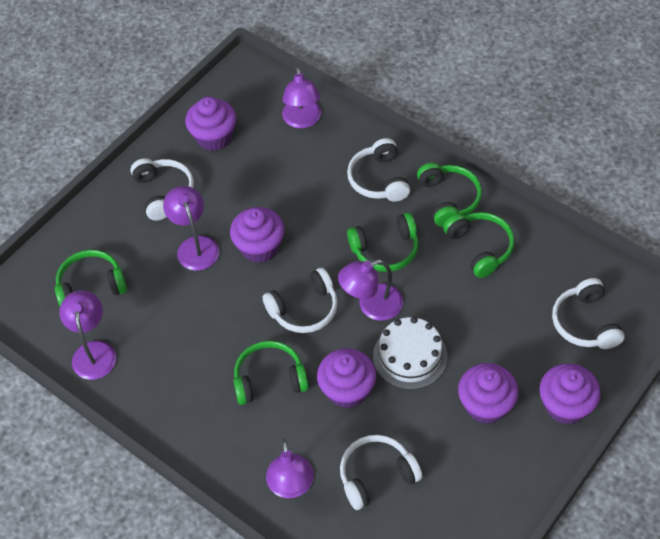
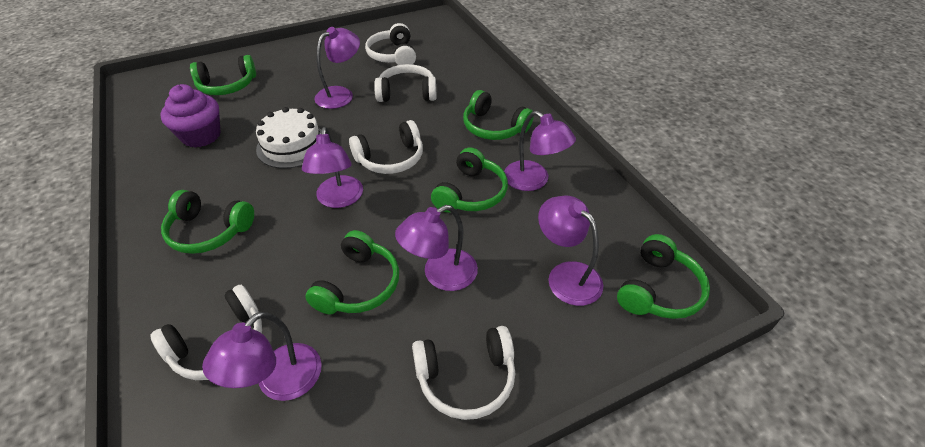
green headphones: [55,250,127,306] [234,341,309,405] [347,213,419,272] [417,163,482,227] [443,212,515,278] = 5 -> [161,190,254,254] [190,55,256,95] [305,230,399,315] [431,147,508,213] [463,90,534,140] [617,234,710,319] = 6
purple cupcake: [185,97,236,151] [230,207,284,263] [317,348,376,408] [458,363,519,424] [540,363,601,424] = 5 -> [161,84,221,148] = 1
purple lamp: [59,290,116,380] [163,186,219,271] [266,439,314,498] [282,67,321,128] [338,260,403,321] = 5 -> [202,312,322,401] [302,127,363,208] [314,27,360,109] [395,205,478,291] [504,111,576,191] [538,196,603,306] = 6

